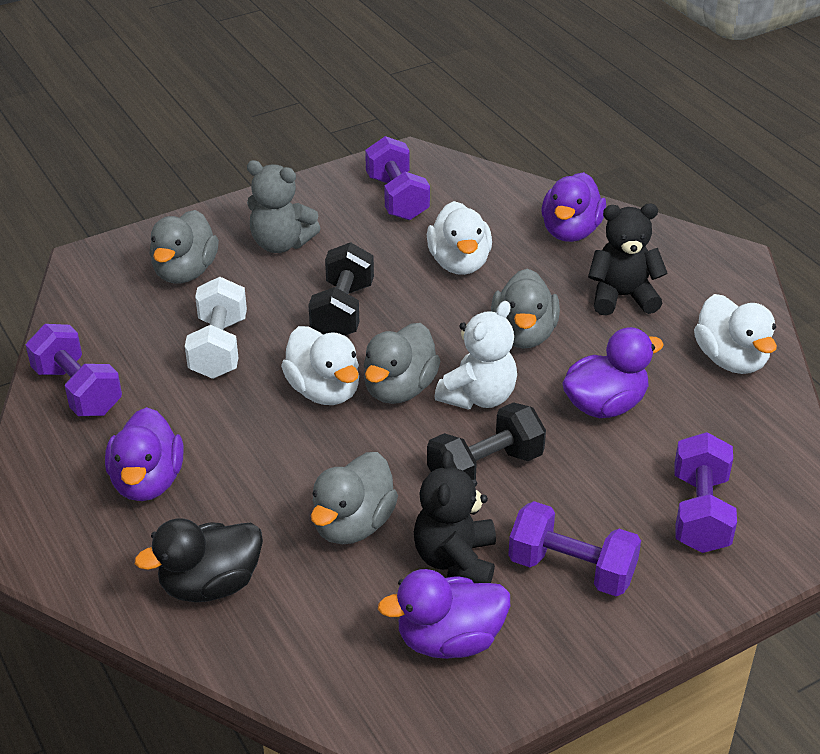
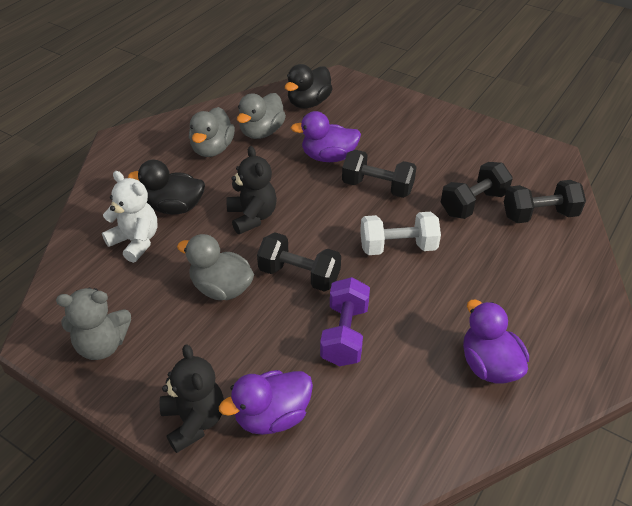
black duck: [135,518,263,602] = 1 -> [128,159,205,214] [285,64,333,108] = 2
black dumbbell: [308,242,374,336] [427,402,546,480] = 2 -> [257,232,341,292] [342,150,416,198] [440,162,513,219] [504,180,586,223] = 4
grey duck: [150,210,219,283] [311,452,398,544] [364,323,440,404] [491,268,560,348] = 4 -> [177,234,254,300] [189,107,235,157] [237,93,286,139] = 3
purple duck: [105,407,184,501] [378,569,510,659] [542,172,606,242] [562,327,664,418] = 4 -> [219,370,313,435] [291,111,361,162] [463,300,529,384] = 3
purple dumbbell: [26,324,122,416] [365,136,430,220] [508,501,641,596] [674,432,737,553] = 4 -> [320,277,370,366] = 1
white duck: [281,326,359,405] [427,201,492,275] [694,294,777,374] = 3 -> none = 0

